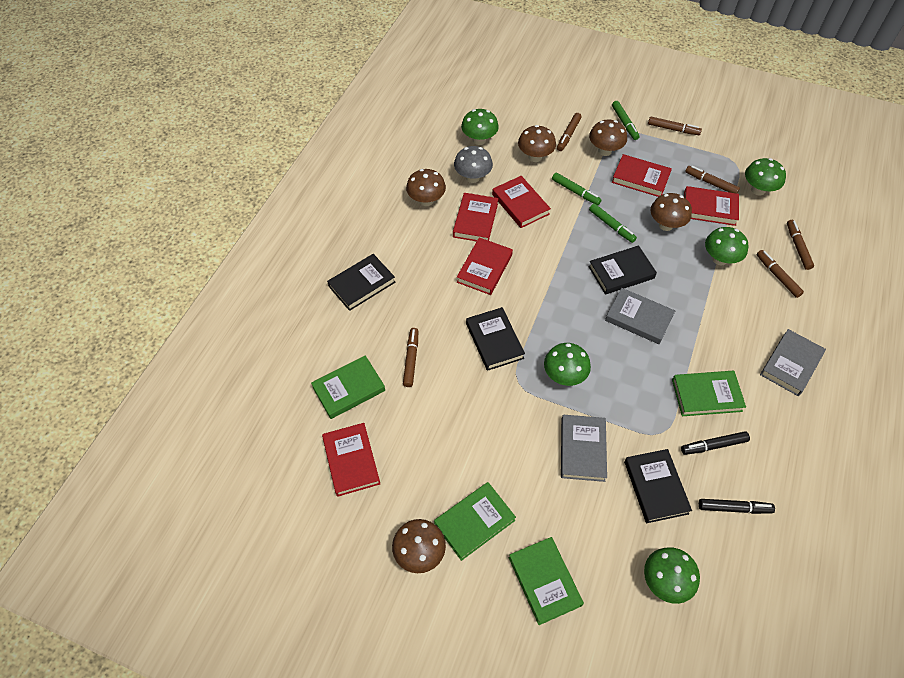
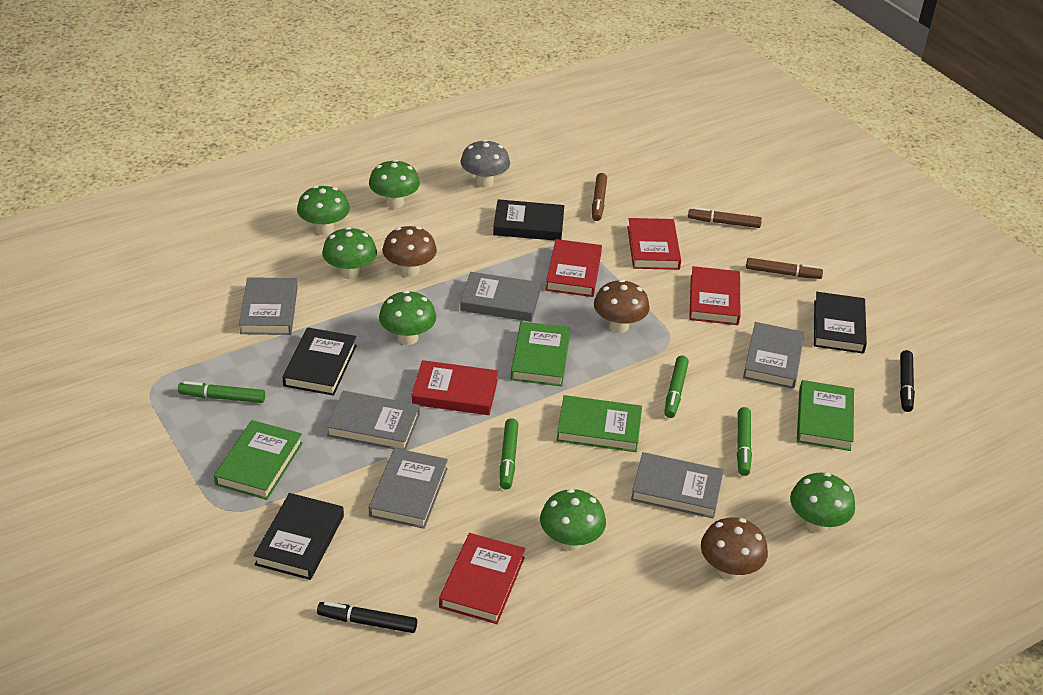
brown marker: [403,328,418,387] [557,113,582,151] [648,117,702,135] [685,166,740,193] [756,250,804,298] [787,220,814,270] = 6 -> [592,173,607,221] [688,207,762,228] [746,258,823,279] = 3
brown mushroom: [392,519,446,573] [406,169,446,206] [518,125,556,162] [589,120,627,156] [651,193,692,231] = 5 -> [382,226,437,277] [594,279,650,333] [701,517,768,580] = 3
green marker: [552,173,602,205] [589,204,637,243] [612,101,640,140] = 3 -> [178,381,265,403] [500,418,519,490] [664,356,689,418] [737,407,752,476] = 4
green mushroom: [461,109,499,145] [544,343,591,386] [644,547,700,604] [705,227,748,265] [745,158,786,196] = 5 -> [297,186,350,235] [322,227,377,279] [369,159,420,209] [379,290,436,345] [540,489,606,551] [790,472,855,533] = 6
grey book: [561,415,607,482] [605,288,675,344] [760,329,826,396] = 3 -> [239,277,298,335] [326,391,420,450] [369,448,448,529] [460,272,541,322] [631,452,724,519] [743,322,805,389] = 6
red book: [322,423,380,497] [453,193,498,242] [457,237,513,295] [492,176,551,228] [612,154,672,197] [684,186,739,226] = 6 -> [412,360,498,415] [439,533,525,624] [546,239,602,297] [628,218,681,270] [689,266,740,325] = 5

